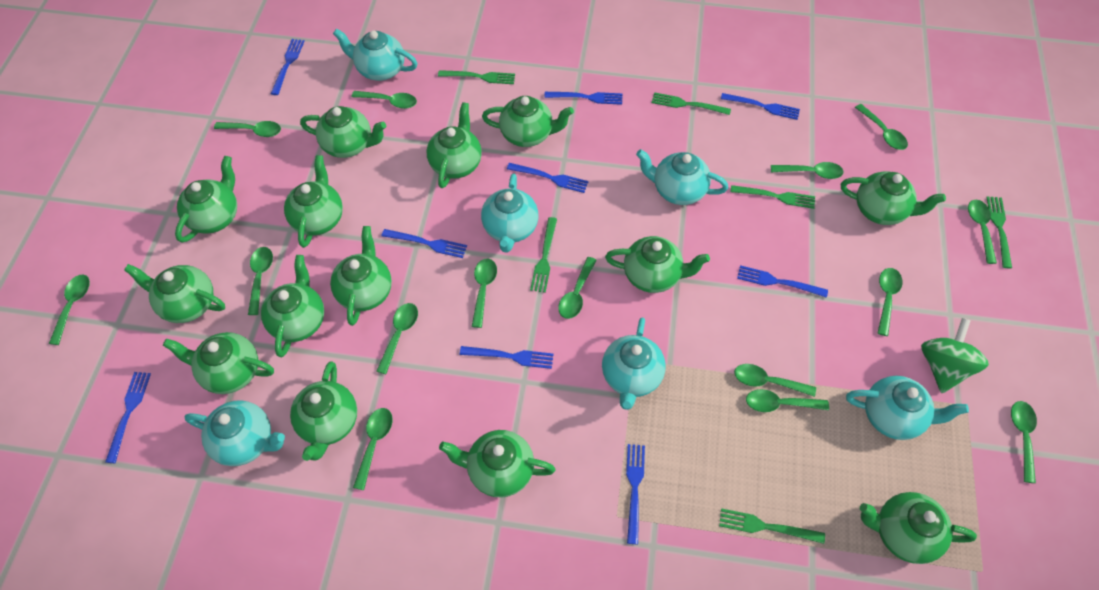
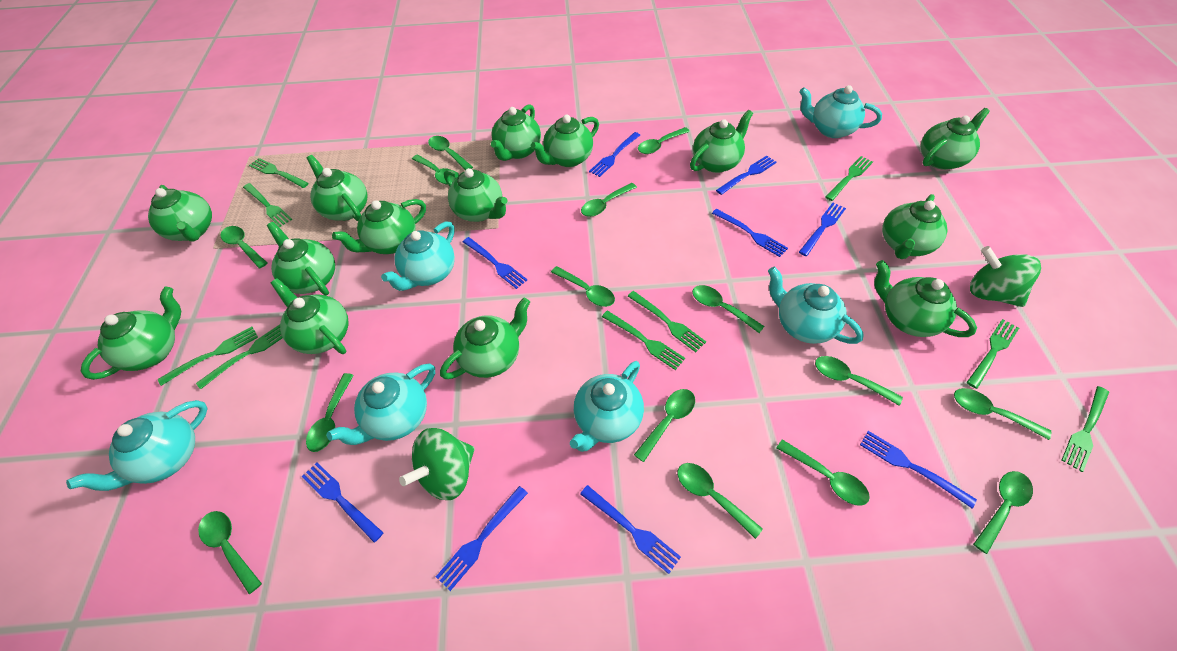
green fork: [438,70,515,84] [530,217,557,293] [652,92,731,115] [719,508,825,544] [730,185,815,209] [986,196,1012,268] = 6 -> [158,327,258,386] [196,324,283,389] [243,183,292,227] [249,158,309,188] [602,311,685,370] [628,291,706,352] [825,156,873,201] [967,319,1019,389] [1062,386,1109,472] = 9
green spinning top: [921,318,989,393] = 1 -> [399,428,475,500] [970,246,1041,307] = 2

